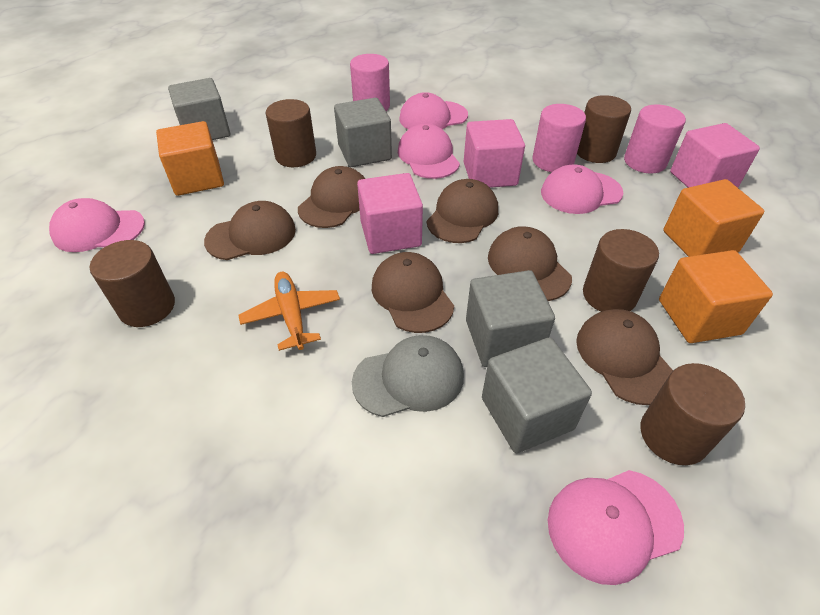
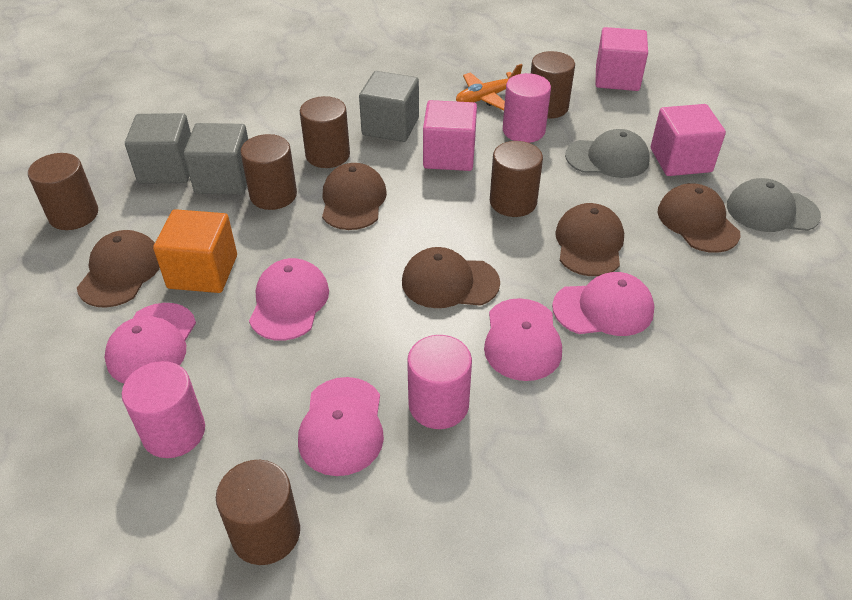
brown cap: [204,201,296,260] [298,166,365,228] [372,252,454,333] [427,179,498,243] [488,226,572,301] [576,309,673,405] = 6 -> [77,230,160,308] [322,163,387,230] [402,247,500,308] [555,203,624,276] [658,183,740,253] = 5
brown cylinder: [90,240,175,327] [266,99,316,167] [577,95,631,163] [583,229,659,312] [640,363,745,465] = 5 -> [28,153,98,230] [216,460,300,565] [240,134,297,210] [300,96,350,168] [490,141,543,217] [531,51,575,119] = 6
grey cap: [352,335,464,417] = 1 -> [565,129,650,178] [727,178,821,232] = 2
grey cube: [168,78,230,140] [334,98,392,167] [466,270,555,367] [482,337,592,453] = 4 -> [125,113,191,184] [184,123,248,195] [359,71,419,142] = 3
orange cube: [156,121,224,196] [659,250,773,343] [663,179,764,257] = 3 -> [153,209,237,293] = 1

